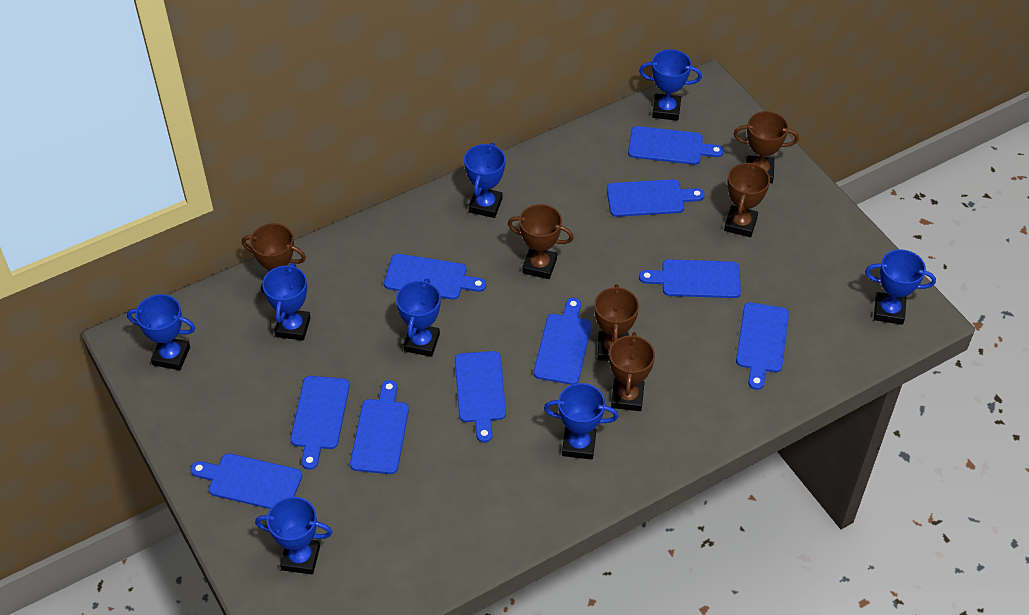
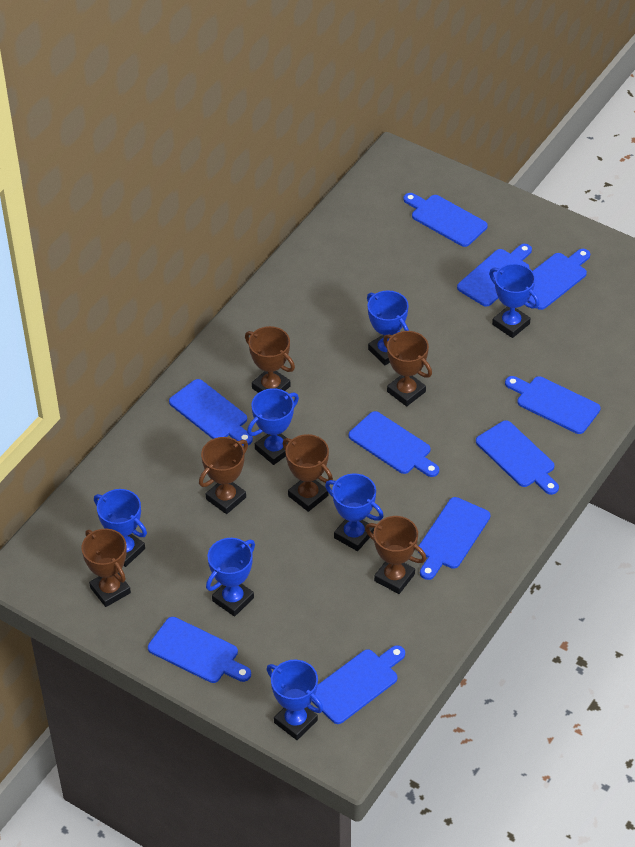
blue trophy: [127,294,195,370] [255,497,332,574] [262,263,311,341] [396,278,441,357] [464,143,505,218] [544,383,618,460] [639,49,702,121] [865,249,936,325] = 8 -> [94,489,147,567] [206,538,255,617] [247,388,299,465] [267,660,323,740] [325,473,384,551] [367,290,409,365] [489,264,539,338] = 7

